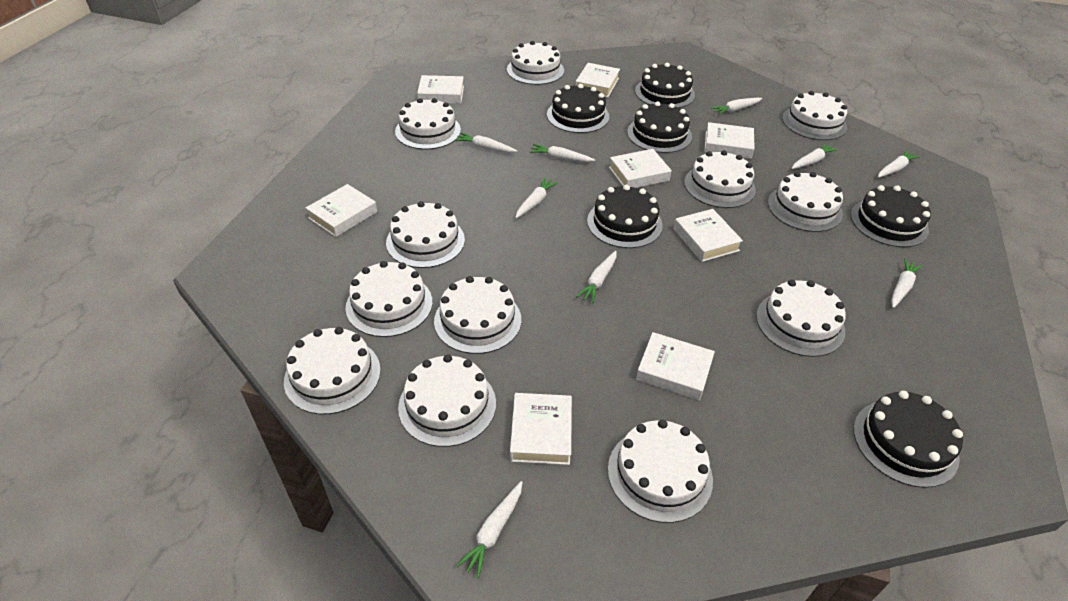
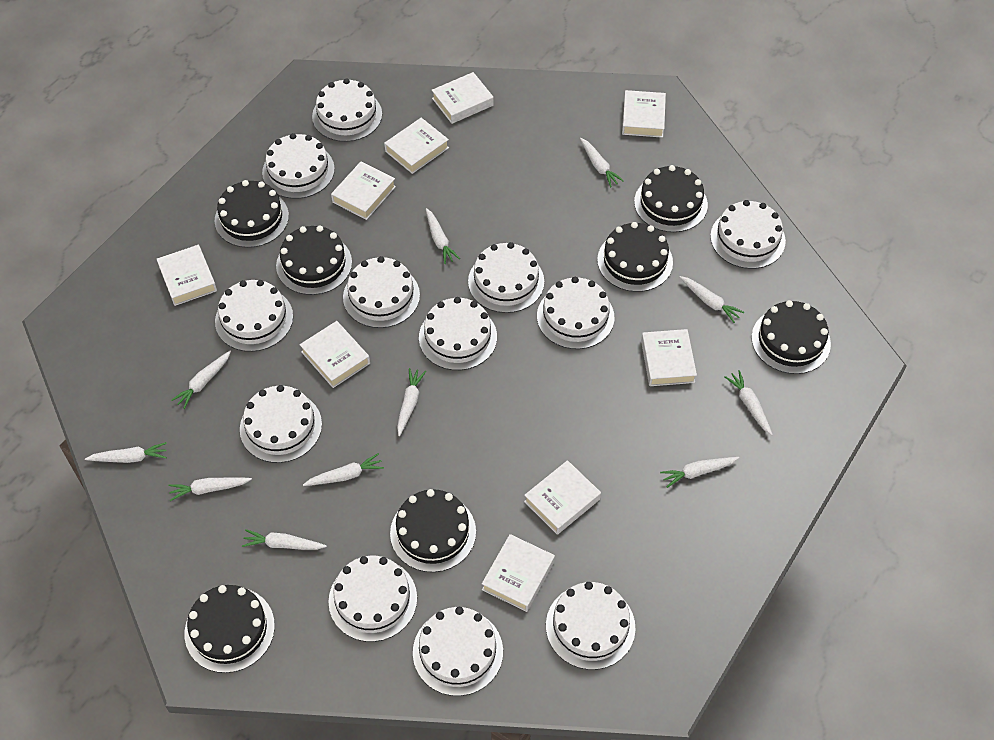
black cake: [547,84,609,133] [587,185,663,248] [627,101,692,153] [635,63,695,108] [851,185,931,247] [853,391,963,488] = 6 -> [185,585,275,673] [215,180,289,248] [276,225,352,295] [390,489,476,572] [597,222,673,292] [634,165,708,232] [752,300,831,374] = 7
white book: [306,184,377,237] [417,75,464,104] [510,393,572,465] [575,63,620,98] [609,149,672,188] [636,332,715,401] [673,209,743,262] [705,122,755,159] = 8 -> [157,245,217,306] [300,321,370,388] [331,162,396,220] [384,118,449,174] [432,72,494,124] [482,534,555,612] [524,460,601,535] [622,90,666,138] [641,329,697,386] = 9
white carrot: [454,133,517,153] [456,481,522,578] [515,178,558,218] [529,144,595,162] [576,251,617,303] [711,98,762,115] [791,143,838,169] [878,150,920,178] [891,258,923,308] = 9 -> [85,442,167,463] [168,477,252,501] [171,351,231,409] [242,529,327,550] [303,453,384,486] [397,368,426,436] [426,208,460,264] [580,138,624,187] [660,457,739,488] [679,276,744,323] [724,370,773,435] = 11

